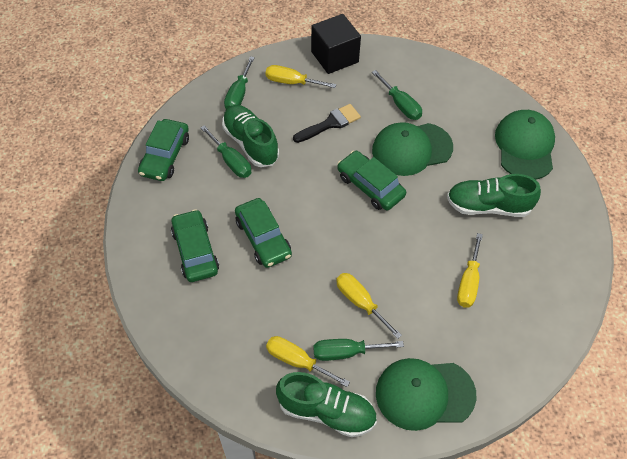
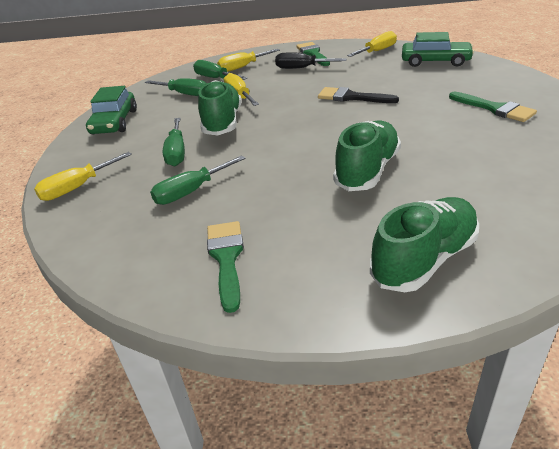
black cube: [311,14,361,74] = 1 -> none = 0
black screwdriver: none = 0 -> [275,52,346,69] = 1
green brush: none = 0 -> [207,221,244,313] [296,42,330,66] [449,92,537,122] = 3
green cap: [372,122,453,176] [376,358,476,431] [495,110,555,179] = 3 -> none = 0
green car: [138,119,189,181] [171,209,219,282] [235,198,292,268] [337,151,406,210] = 4 -> [86,86,137,134] [402,32,474,67] = 2

